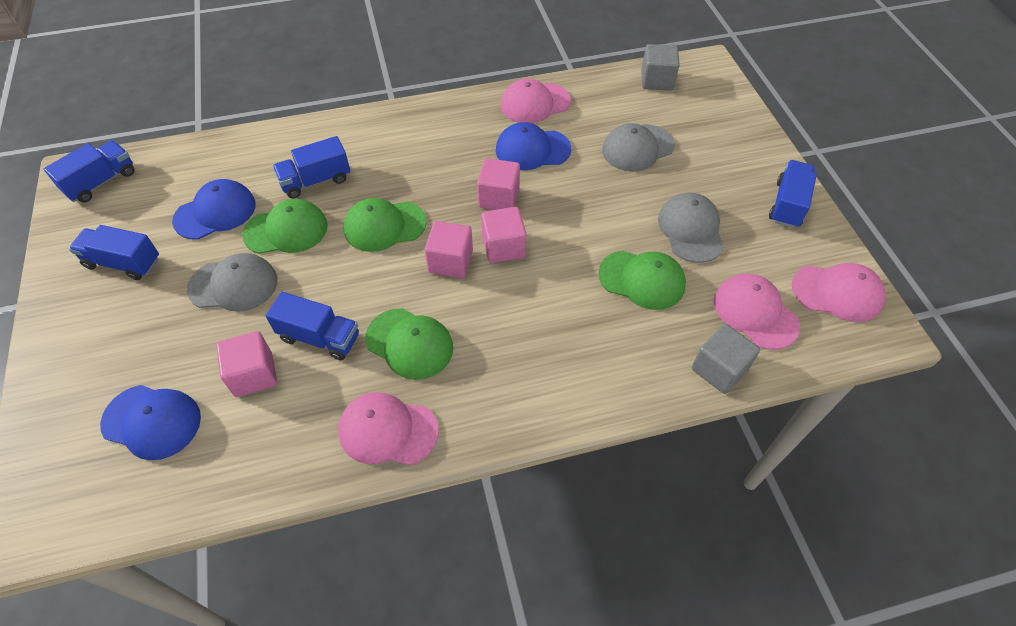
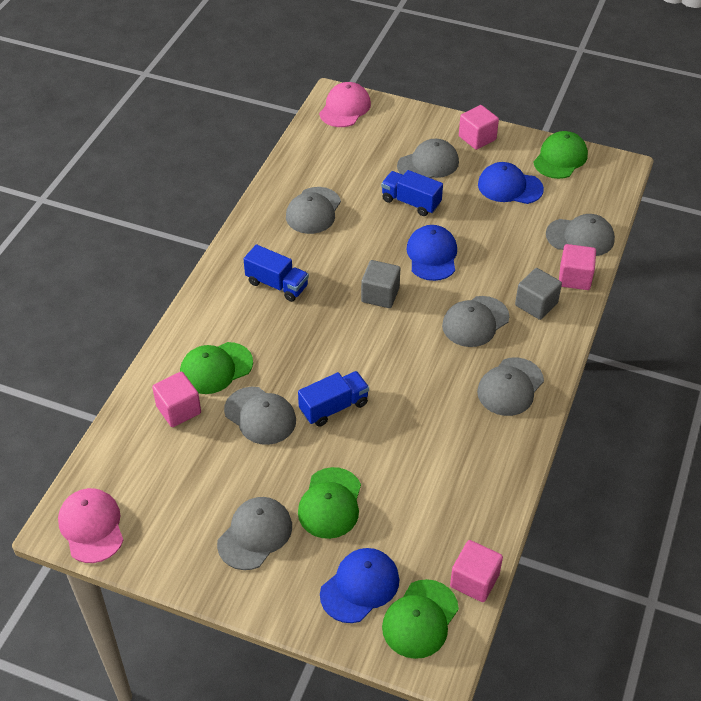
blue truck: [44,140,135,203] [69,225,159,280] [265,292,359,360] [273,136,350,199] [769,160,817,228] = 5 -> [243,244,309,302] [298,371,369,427] [381,170,443,216] = 3
grey cap: [187,253,277,312] [602,123,675,172] [658,193,724,263] = 3 -> [217,497,292,570] [224,387,296,445] [286,187,341,234] [397,139,459,178] [442,296,509,347] [477,357,544,416] [546,214,615,256] = 7
pink cap: [338,392,439,465] [501,79,571,123] [714,274,800,350] [792,263,885,322] = 4 -> [58,488,124,563] [319,82,371,127] = 2

